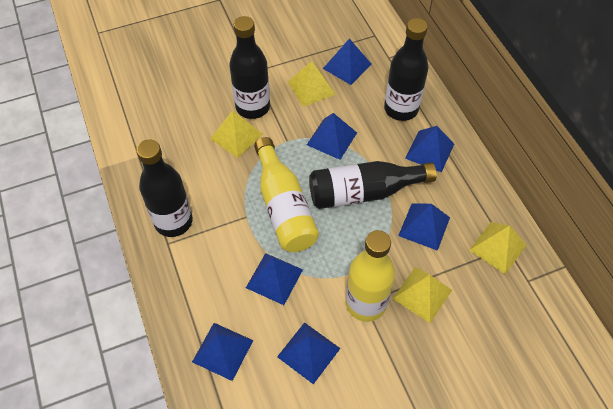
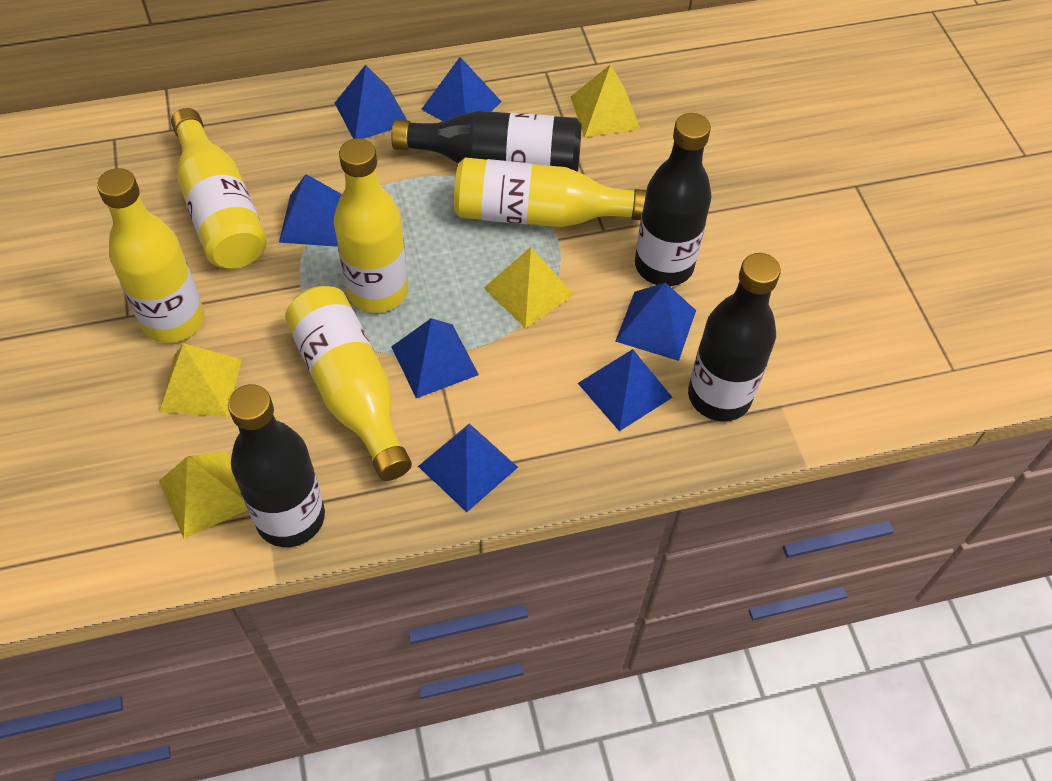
yellow bottle: [254,137,319,252] [346,230,395,322] = 2 -> [97,168,204,343] [171,108,267,268] [285,286,412,481] [334,138,408,313] [454,158,646,227] = 5

